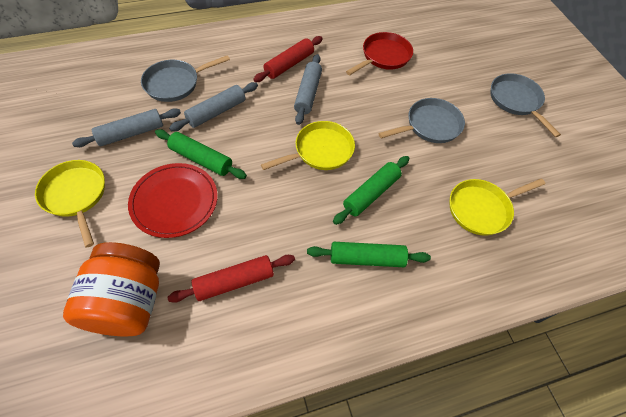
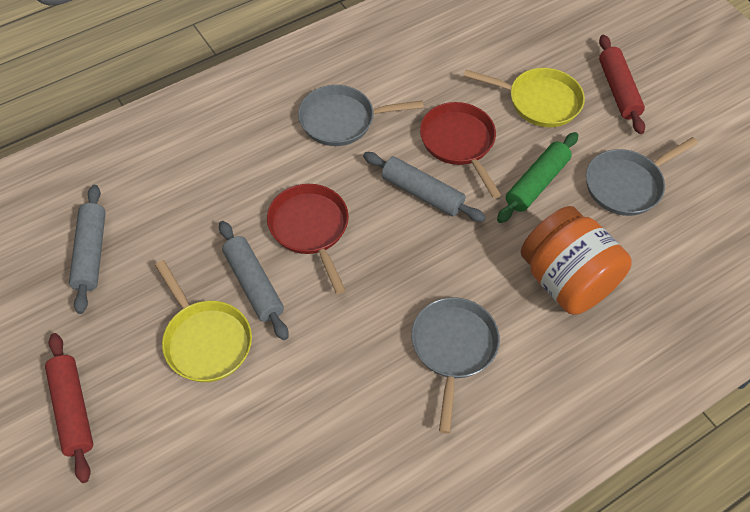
green rolling pin: [155,129,247,179] [307,242,431,267] [333,156,409,225] = 3 -> [497,132,578,223] = 1
red pan: [346,32,413,75] = 1 -> [267,184,349,294] [420,102,501,198] = 2
red plate: [128,163,217,238] = 1 -> none = 0
yellow pan: [35,160,105,248] [261,121,355,170] [450,178,545,236] = 3 -> [155,260,252,382] [464,68,585,127] = 2

